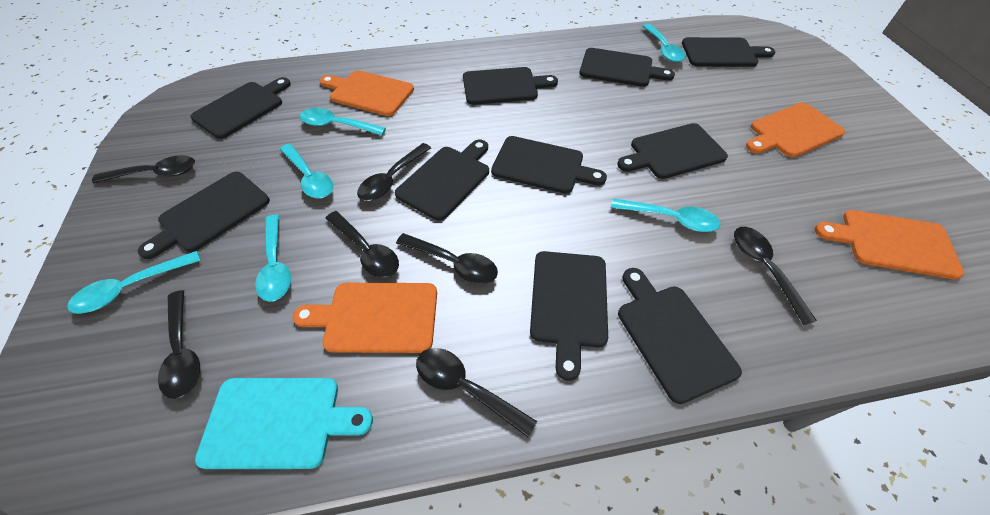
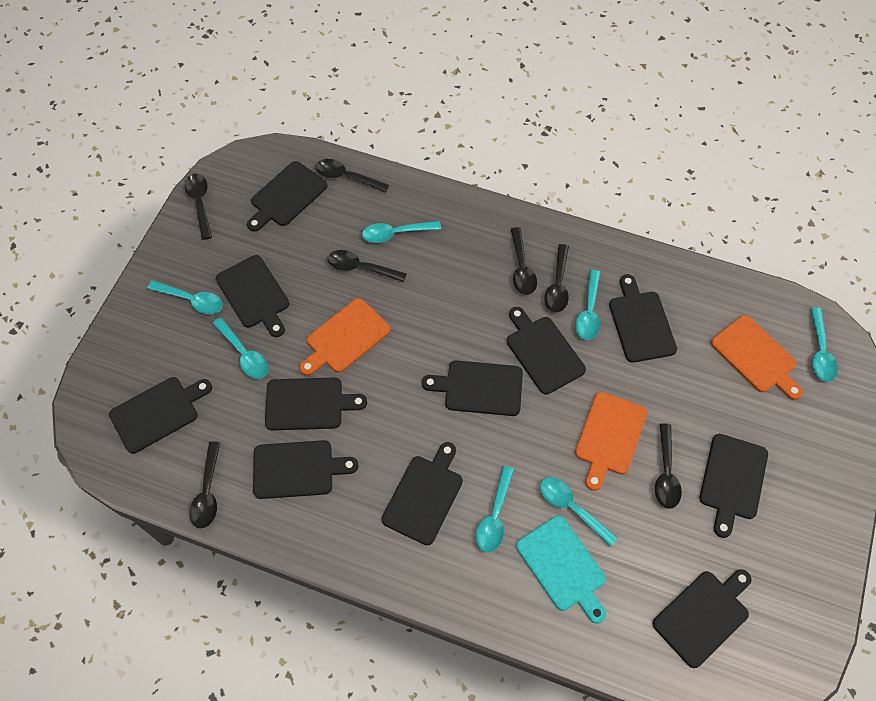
black cutting board: [138,172,270,259] [191,77,291,139] [395,140,489,221] [463,67,558,105] [491,136,607,194] [530,251,608,381] [579,48,675,87] [617,123,728,179] [618,268,742,404] [682,37,775,67] = 10 -> [109,377,212,454] [216,255,289,337] [247,161,327,232] [253,440,358,499] [265,377,367,430] [382,442,463,545] [422,360,523,416] [507,307,586,395] [609,274,677,363] [653,569,752,668] [699,434,768,538] = 11
orange cutting board: [292,283,437,353] [320,70,414,116] [746,103,845,158] [815,210,964,280] = 4 -> [299,298,390,376] [575,392,647,491] [711,315,803,400] = 3
turquoise spoon: [67,251,201,314] [255,215,291,302] [280,144,333,198] [300,108,386,136] [611,198,721,232] [642,24,685,62] = 6 -> [147,280,223,314] [212,317,268,379] [362,221,441,243] [476,466,514,552] [540,477,618,547] [575,270,600,340] [810,307,838,382] = 7

